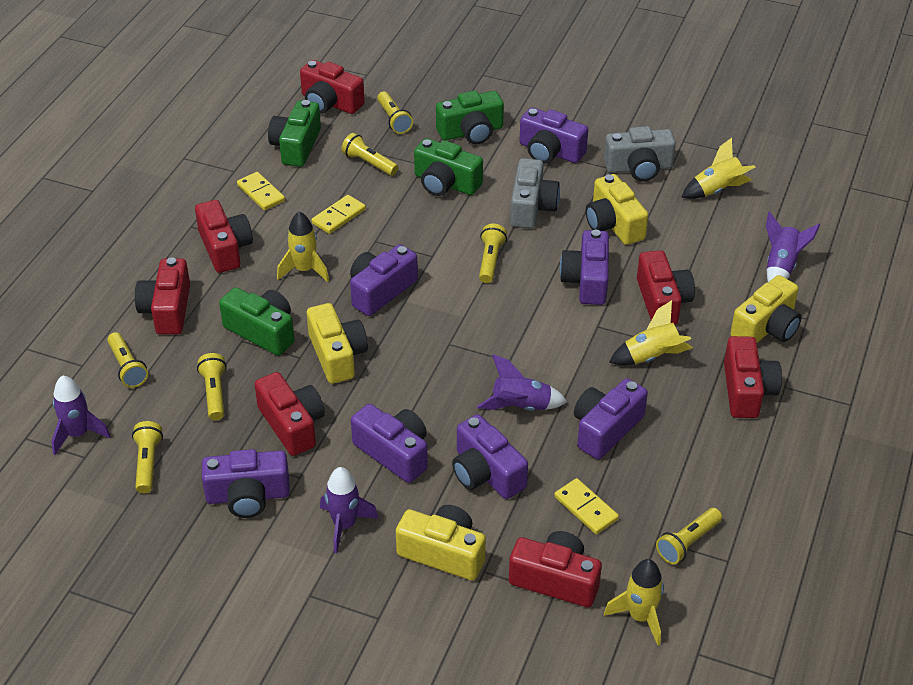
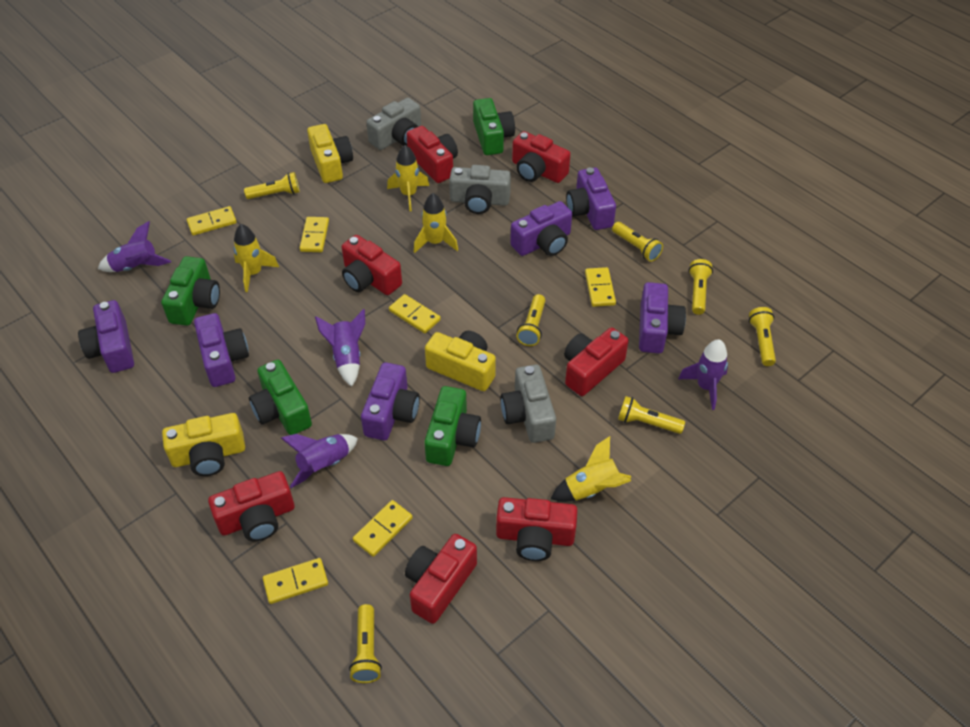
grey camera: [510,158,560,229] [604,126,676,181] = 2 -> [366,98,421,150] [449,165,511,214] [500,365,556,443] = 3
purple camera: [202,449,290,518] [350,244,418,316] [351,404,428,483] [452,414,528,499] [520,108,588,164] [559,230,609,305] [574,378,648,459] = 7 -> [78,300,134,373] [194,313,249,387] [361,362,420,440] [510,201,572,256] [566,167,616,230] [639,282,686,353] = 6
yellow camera: [307,303,368,384] [396,505,486,581] [586,174,648,245] [730,275,802,343] = 4 -> [162,413,245,476] [307,124,353,183] [425,331,496,391] = 3
yellow domino: [237,172,285,211] [312,195,366,234] [554,478,619,534] = 3 -> [187,206,237,235] [263,558,328,604] [300,217,329,252] [353,500,413,557] [389,294,441,333] [585,267,616,307] = 6

